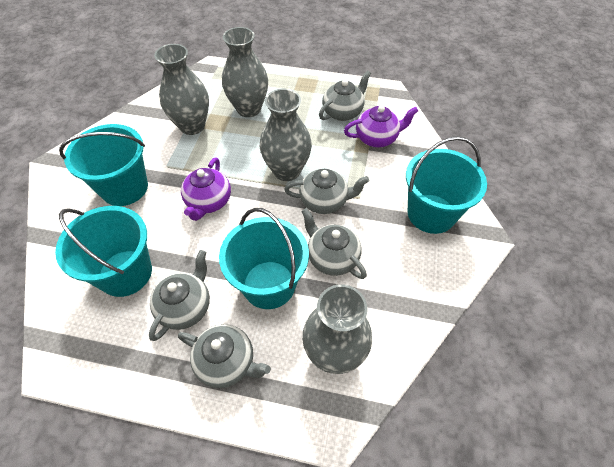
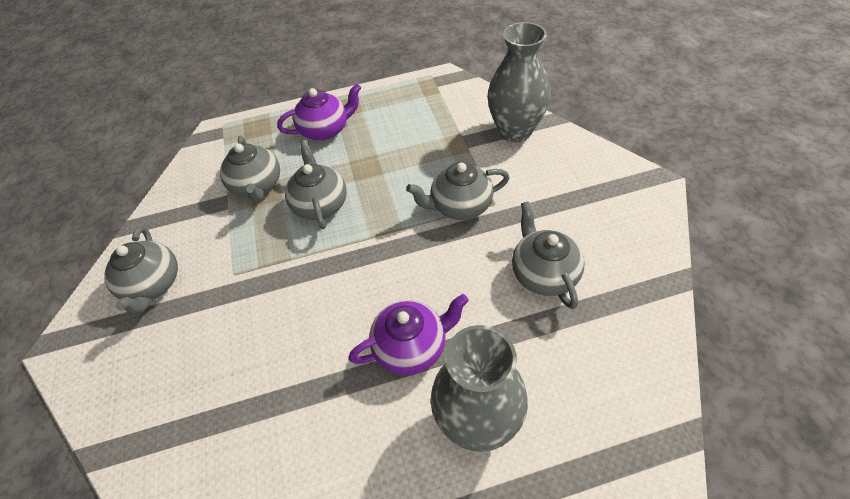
grey vase: [154,44,209,135] [222,27,268,117] [260,89,312,181] [302,284,372,374] = 4 -> [431,325,528,452] [487,22,551,142] = 2
turquoise bucket: [55,206,152,297] [59,124,148,206] [219,208,309,309] [406,136,487,234] = 4 -> none = 0

